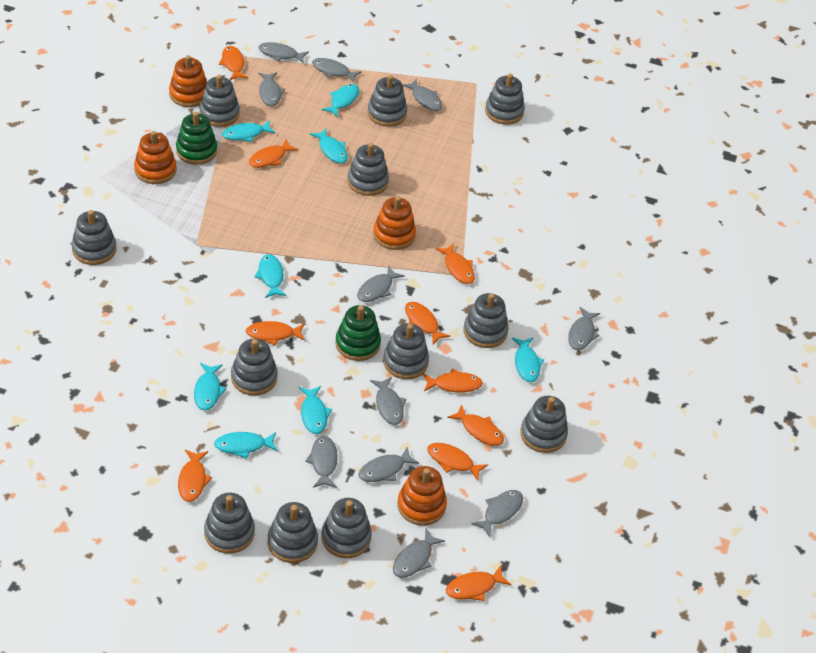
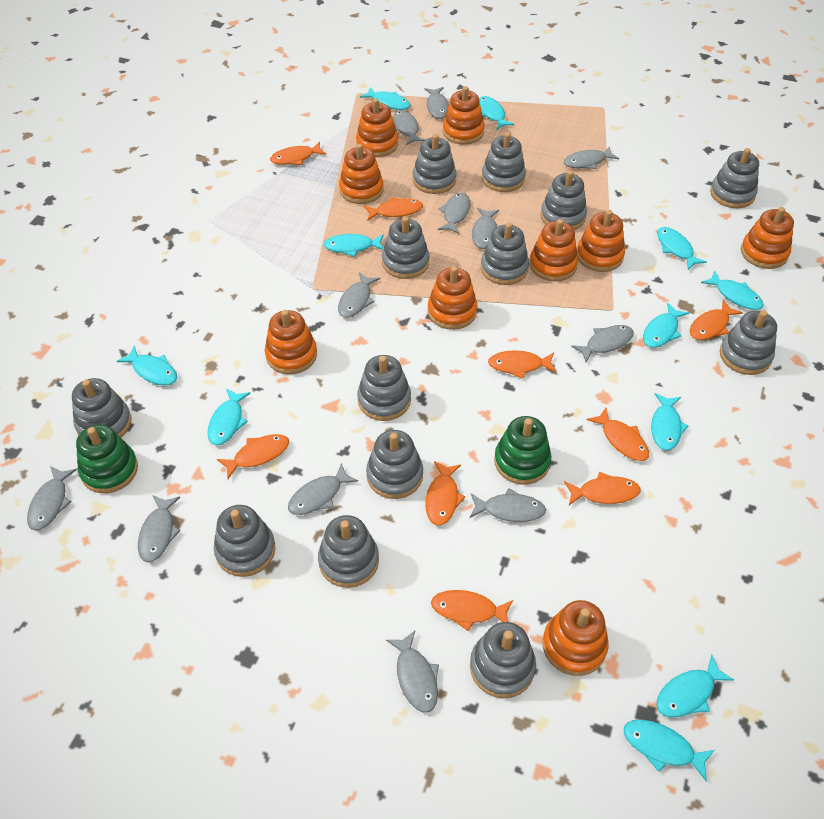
grey fish: [258,42,309,64] [258,72,285,106] [305,436,338,488] [312,58,362,83] [357,265,405,302] [358,447,419,482] [370,377,406,425] [393,529,445,578] [402,79,442,111] [471,490,523,537] [568,307,600,350] = 11 -> [27,466,77,531] [138,495,181,562] [288,463,358,515] [338,272,380,318] [386,631,439,713] [393,110,425,145] [424,87,450,119] [438,193,470,234] [470,488,546,522] [472,208,499,249] [564,146,619,169] [571,325,634,362] = 12
grey stacking toy: [72,210,116,265] [199,75,240,127] [204,493,255,553] [231,339,278,396] [268,502,318,563] [321,498,372,558] [347,143,389,196] [367,75,407,127] [383,323,429,379] [463,293,509,348] [485,74,525,125] [520,396,568,453] = 12 -> [72,378,131,437] [214,505,276,577] [318,515,379,588] [357,355,411,421] [366,430,423,499] [382,217,429,279] [413,134,457,194] [470,622,536,698] [481,222,529,285] [482,132,526,192] [540,170,587,230] [710,148,759,208] [720,310,777,375] = 13
orange fish: [178,449,212,502] [219,46,248,80] [246,321,305,345] [249,140,298,168] [405,302,450,344] [423,369,483,393] [427,443,488,481] [436,243,475,284] [446,565,511,601] [447,404,504,446] = 10 -> [217,434,289,479] [270,142,327,165] [364,197,423,221] [425,461,465,526] [431,590,513,631] [488,350,557,379] [564,472,641,505] [587,408,649,461] [690,300,743,340] = 9
orange stacking toy: [134,131,176,184] [169,55,207,107] [373,196,416,250] [397,466,447,526] = 4 -> [265,310,317,374] [339,144,384,204] [356,98,398,157] [428,266,477,330] [443,86,485,145] [530,219,578,282] [542,600,609,676] [577,210,625,272] [741,207,794,269] = 9
turquoise fish: [194,363,226,411] [214,432,278,459] [222,120,276,142] [255,254,287,298] [299,386,332,434] [310,128,348,164] [321,84,359,117] [512,337,544,382] = 8 -> [117,346,177,385] [207,388,251,445] [324,234,384,257] [360,87,410,110] [479,96,514,130] [624,720,714,782] [643,303,689,348] [651,393,688,451] [657,227,707,270] [657,655,734,718] [701,270,764,310] = 11

